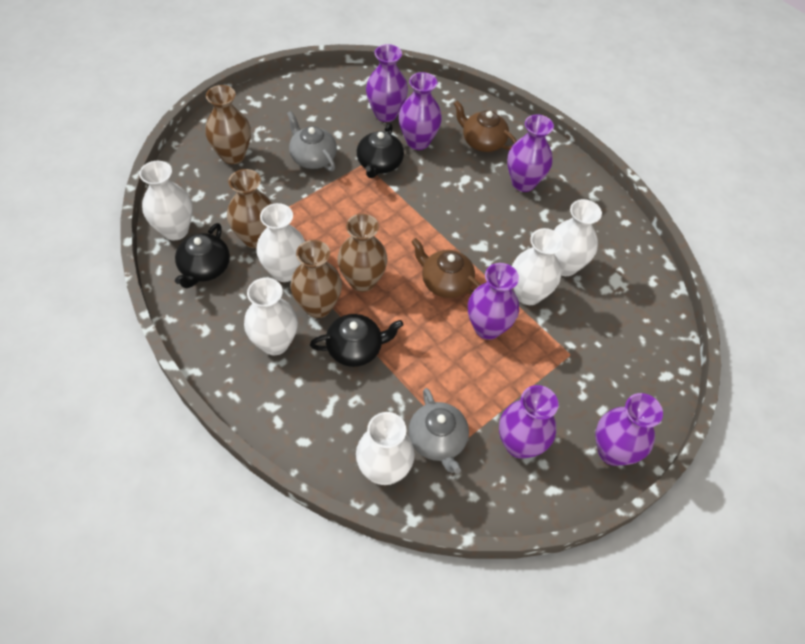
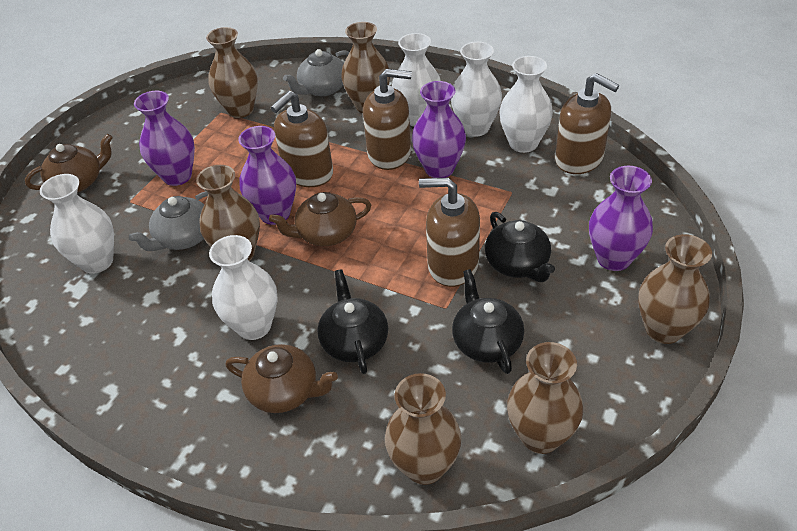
brown soap dispenser: none = 0 -> [271,91,333,187] [363,69,412,170] [419,178,480,287] [555,73,619,174] = 4
brown teapot: [411,238,481,298] [454,100,517,152] = 2 -> [25,134,113,193] [226,344,338,413] [269,192,371,246] = 3
brown vase: [205,85,251,164] [227,169,272,248] [290,240,342,318] [337,214,388,292] = 4 -> [196,165,260,261] [206,27,258,118] [341,22,390,113] [385,373,462,485] [507,342,583,454] [638,234,712,344] = 6
purple vase: [366,44,408,122] [399,72,442,150] [468,263,519,340] [499,385,558,459] [507,114,554,192] [595,393,663,466] = 6 -> [134,91,195,186] [238,126,296,225] [412,81,466,178] [589,166,653,271] = 4
white vase: [139,161,193,240] [244,278,298,355] [256,203,305,282] [356,412,415,485] [512,228,563,305] [554,199,602,276] = 6 -> [40,174,114,274] [209,235,278,340] [392,33,441,126] [451,41,502,137] [499,56,553,153] = 5

